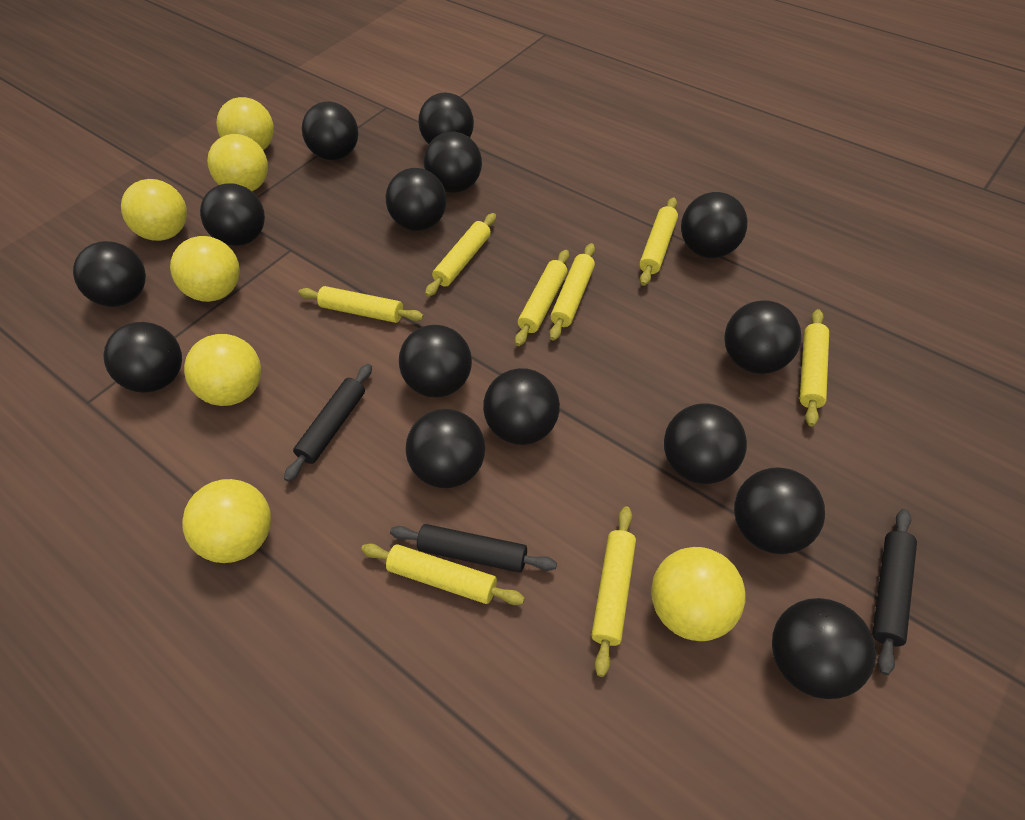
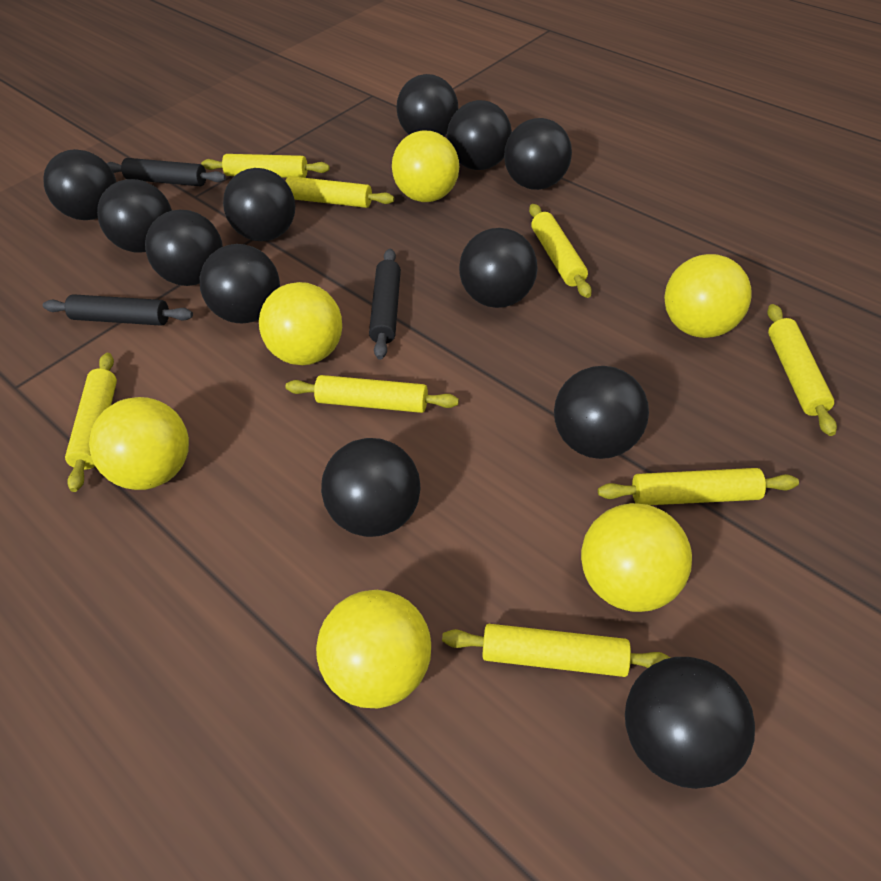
black ball: [73,241,146,307] [103,322,182,393] [200,183,265,246] [302,102,358,160] [386,168,447,231] [399,325,472,398] [406,409,485,488] [418,92,474,144] [424,132,482,193] [483,368,560,445] [664,403,747,484] [681,192,747,258] [725,300,801,374] [734,468,825,554] [772,598,876,699] = 15 -> [44,149,116,220] [97,179,172,252] [145,210,223,286] [200,244,280,323] [223,168,295,241] [321,438,421,537] [396,74,458,136] [447,100,512,170] [459,228,538,308] [504,118,572,190] [554,366,649,459] [625,657,755,789] = 12
yellow ball: [121,179,187,241] [170,236,240,302] [182,479,271,563] [184,334,261,406] [207,134,268,191] [216,97,274,151] [651,547,745,641] = 7 -> [89,397,189,490] [259,282,342,365] [316,590,431,708] [392,130,459,202] [581,503,692,612] [664,254,752,338] = 6

